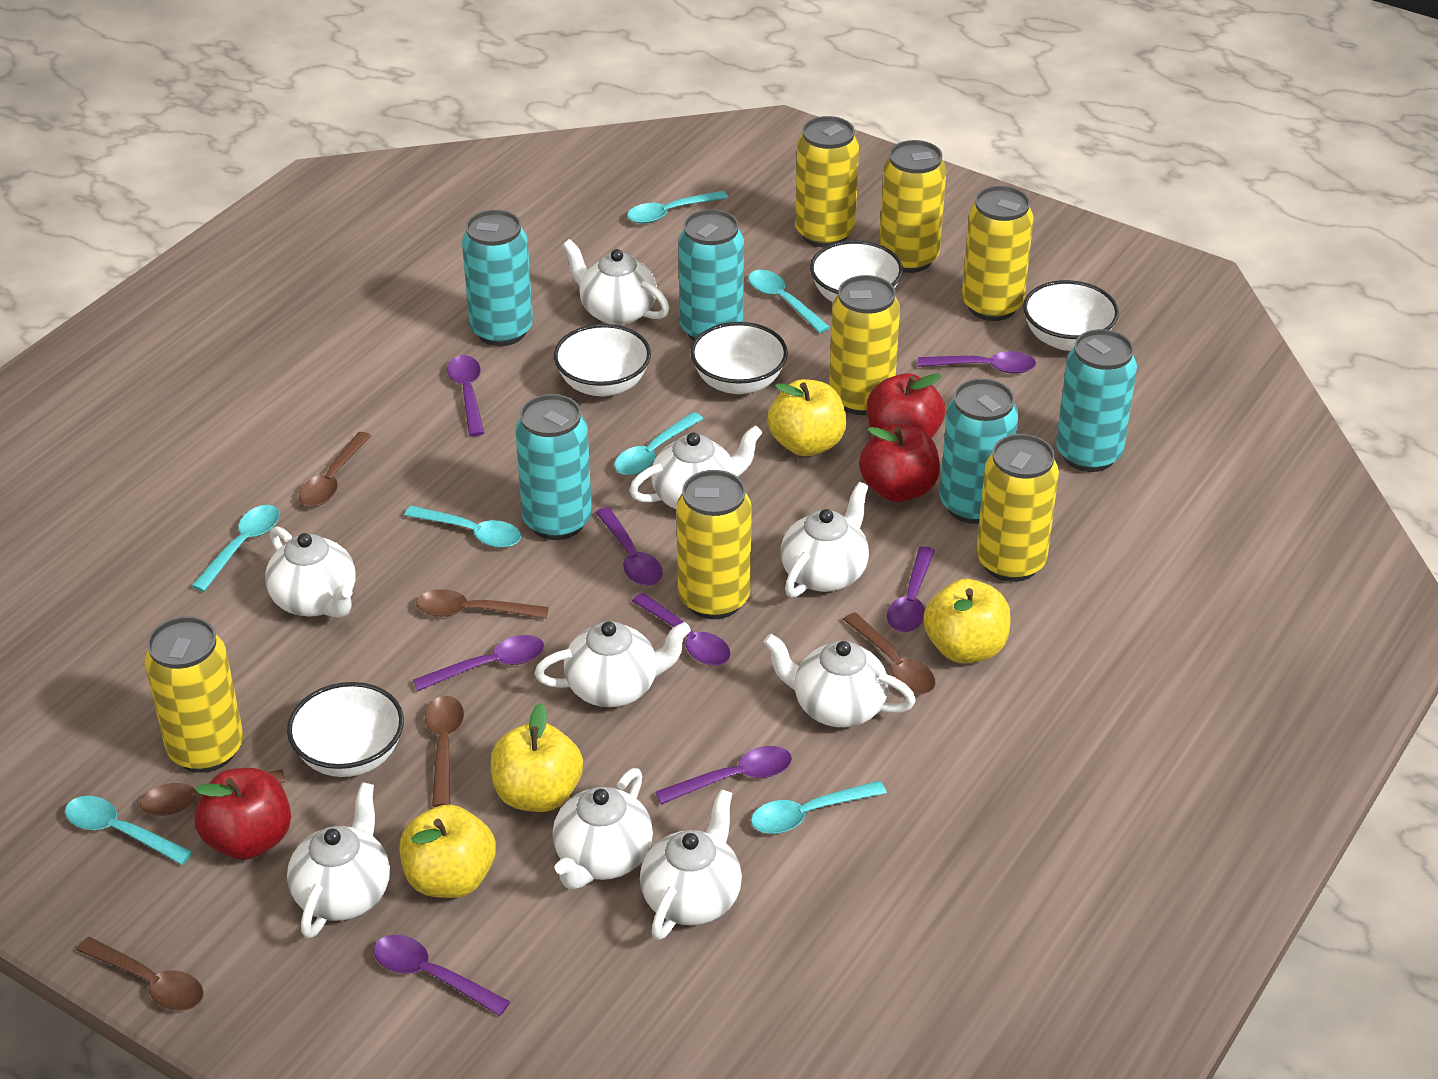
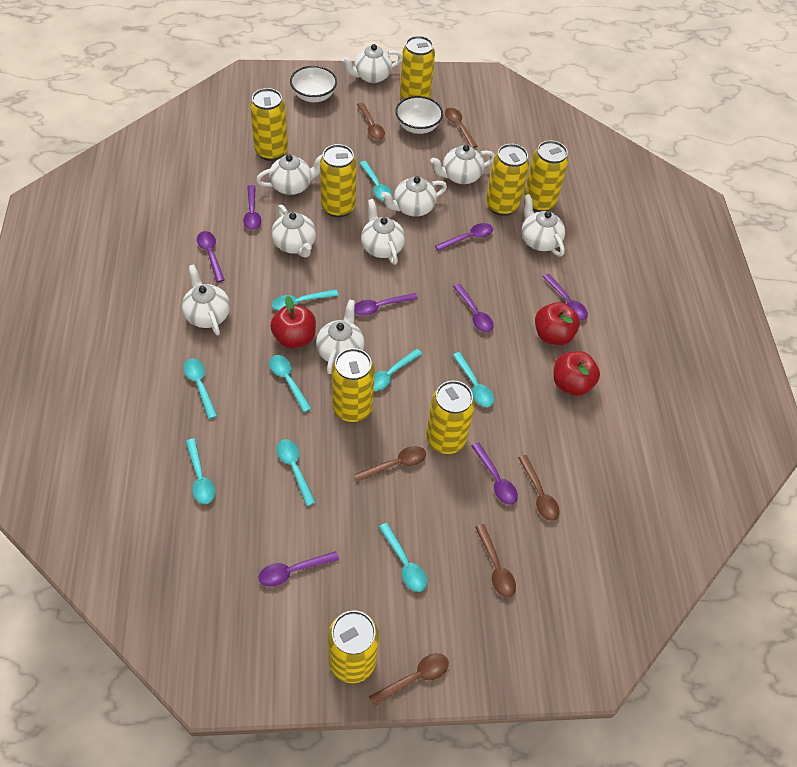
turquoise can: [462,210,533,346] [515,394,592,540] [678,209,744,341] [940,379,1019,524] [1056,329,1137,472] = 5 -> none = 0
turquoise spoon: [65,796,193,865] [192,505,280,592] [404,506,521,548] [614,412,703,475] [627,191,728,224] [748,270,830,333] [751,781,887,834] = 7 -> [183,358,217,419] [186,439,215,504] [269,355,312,413] [272,289,339,311] [277,439,316,506] [360,161,392,201] [374,349,422,391] [379,523,427,592] [453,352,494,407] = 9
white bowl: [287,682,404,777] [554,324,651,396] [690,322,788,394] [810,240,903,302] [1023,280,1119,351] = 5 -> [290,66,337,102] [395,96,443,134] = 2
yellow apple: [400,804,496,898] [490,703,583,812] [767,379,846,456] [924,579,1011,663] = 4 -> none = 0
yellow can: [145,616,243,773] [676,470,752,619] [795,116,859,248] [829,275,900,415] [879,140,946,273] [962,186,1034,321] [976,434,1059,582] = 7 -> [250,88,288,161] [320,144,356,218] [328,610,379,683] [332,348,375,422] [400,36,435,99] [426,381,475,454] [486,144,529,216] [524,140,568,212] = 8

